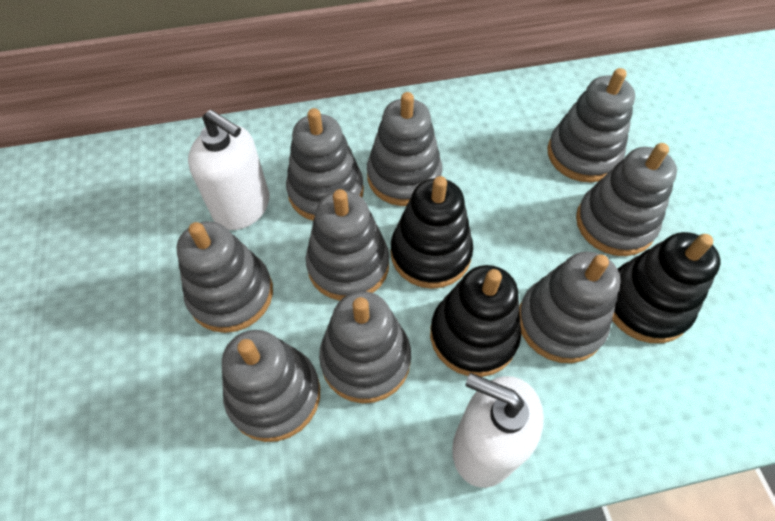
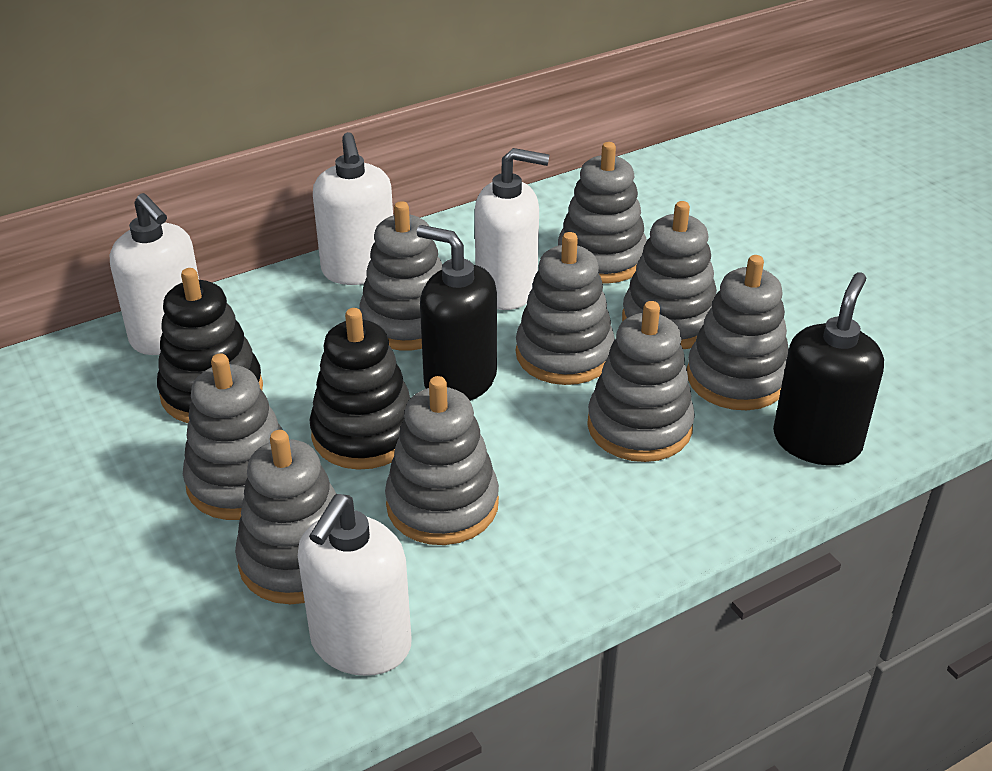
black soap dispenser: none = 0 -> [417,225,497,401] [773,272,884,465] = 2
black stacking toy: [391,176,473,289] [430,265,521,377] [612,232,720,343] = 3 -> [157,268,263,423] [310,308,410,470] = 2
white soap dispenser: [188,110,269,230] [452,373,544,488] = 2 -> [110,193,199,355] [298,494,412,676] [313,132,393,285] [475,148,549,310] = 4

